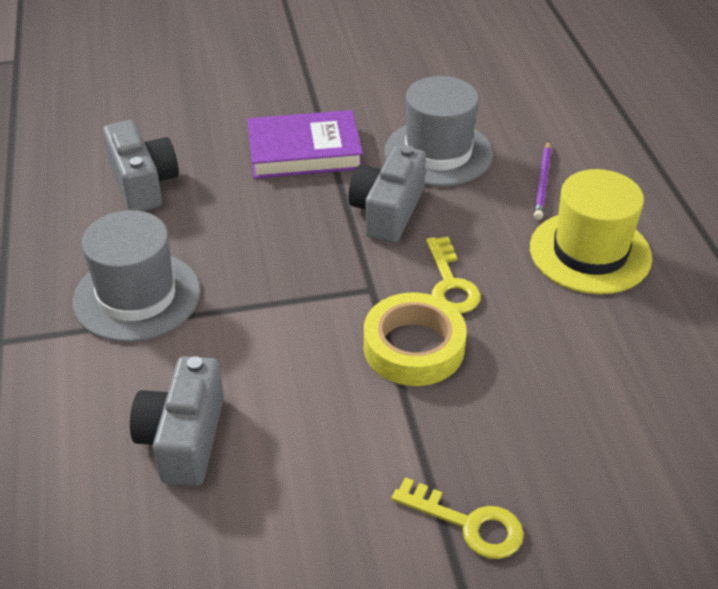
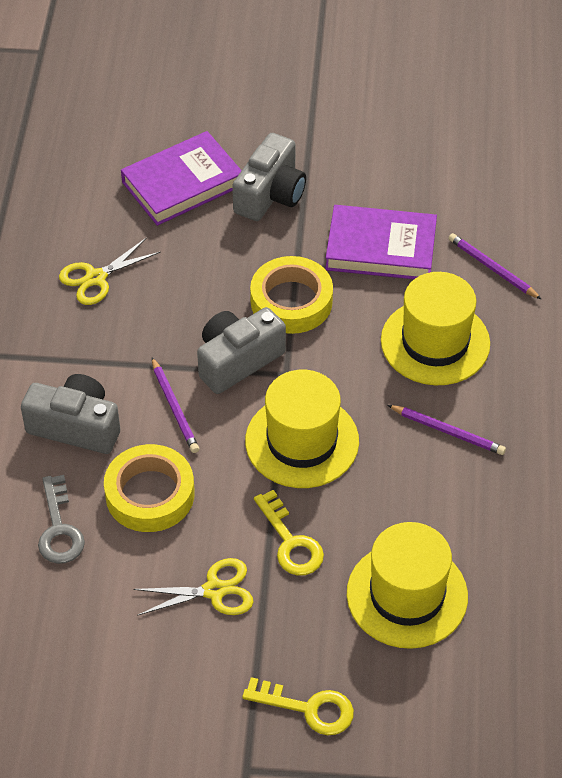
grey hat: [73,210,200,342] [384,76,493,186] = 2 -> none = 0
grey key: none = 0 -> [38,475,85,564] = 1
purple book: [247,110,363,179] = 1 -> [121,131,242,226] [325,205,437,279] = 2
purple pencil: [534,141,552,220] = 1 -> [152,357,199,453] [388,405,506,455] [449,233,542,300] = 3
yellow hat: [530,169,652,294] = 1 -> [245,370,359,488] [347,522,468,649] [381,272,490,385] = 3
yellow scissors: none = 0 -> [59,238,161,305] [133,558,253,616] = 2
yellow tape: [364,293,467,386] = 1 -> [104,444,195,532] [250,256,333,334] = 2

